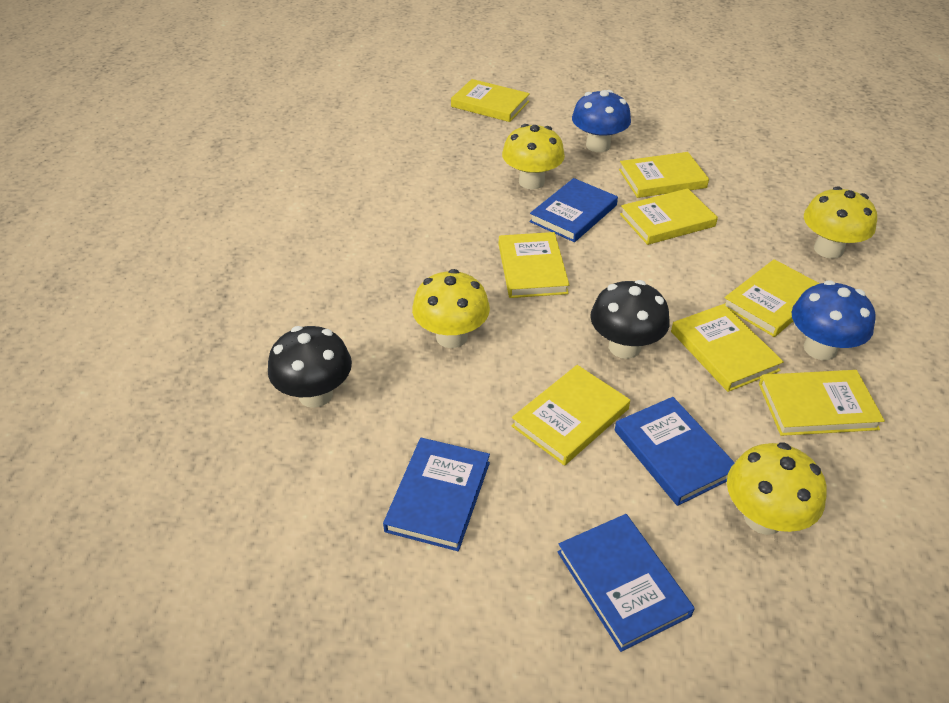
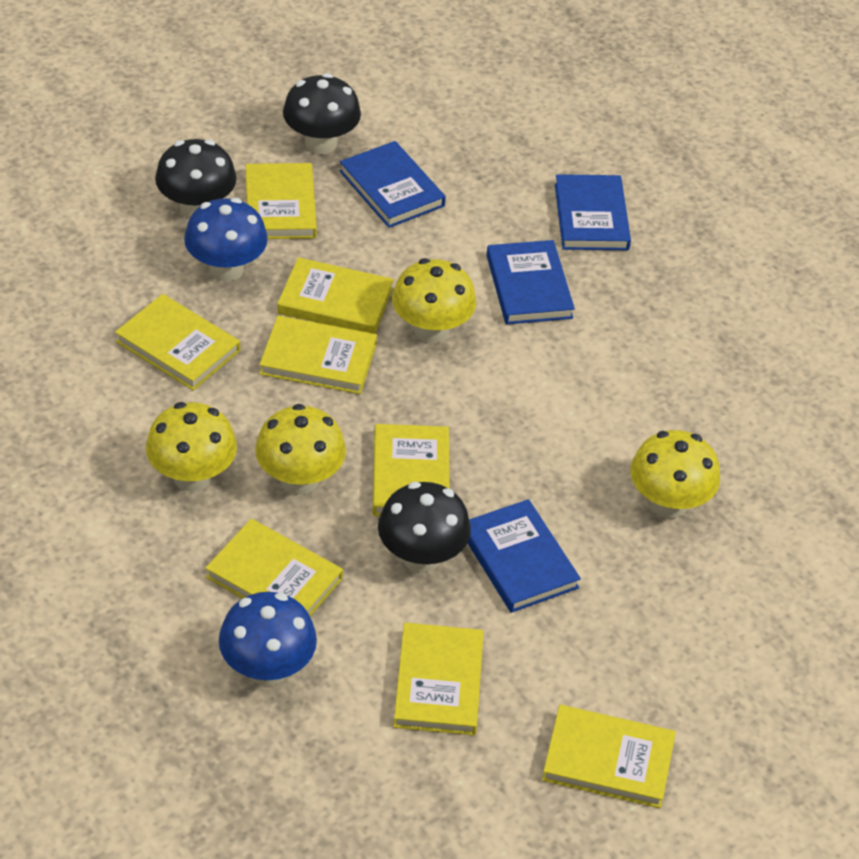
black mushroom: [268,326,352,408] [590,280,670,359] = 2 -> [155,139,237,219] [283,73,361,154] [378,482,471,573] = 3

